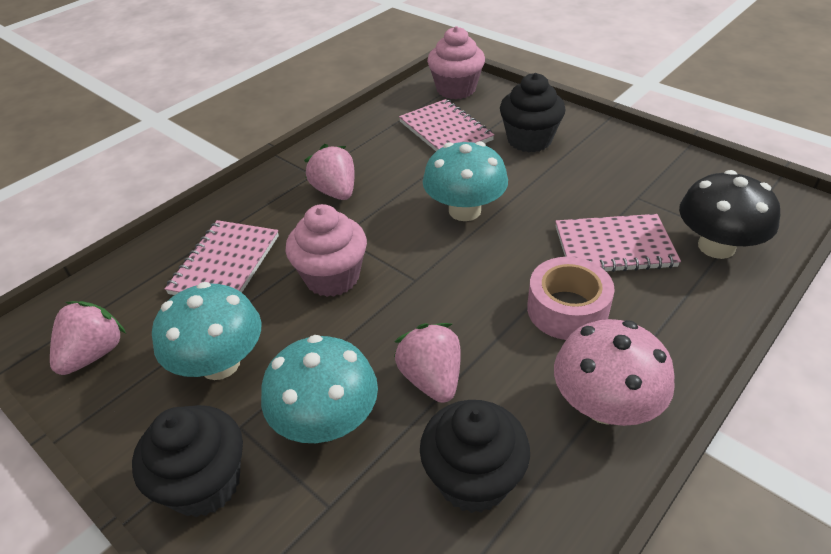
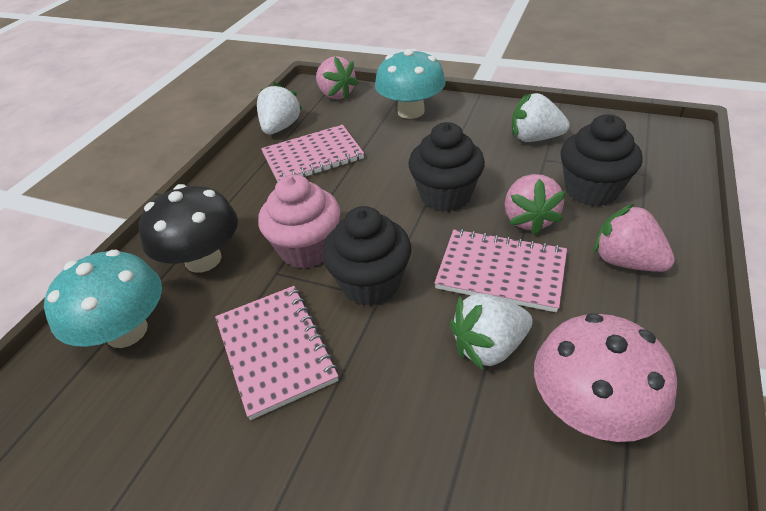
pink cupcake: [285,204,367,297] [427,26,485,99] = 2 -> [258,174,340,269] = 1
pink tape: [527,257,615,340] = 1 -> none = 0
turquoise mushroom: [152,282,261,380] [261,335,378,443] [423,141,508,221] = 3 -> [44,249,162,348] [375,49,446,119] = 2
white strawberry: none = 0 -> [257,82,303,134] [450,293,533,370] [512,93,570,142] = 3

